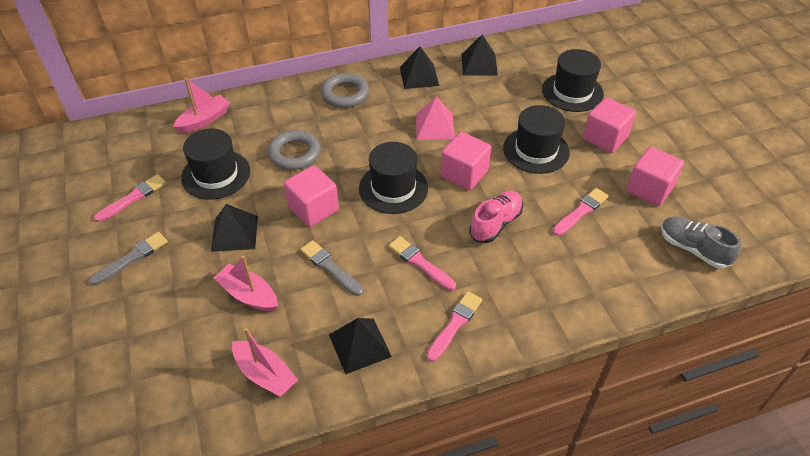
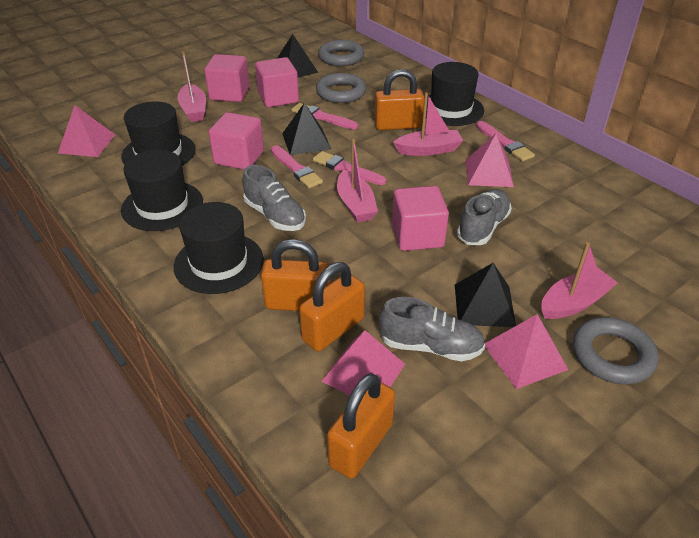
black pyramid: [211,204,258,252] [329,318,392,374] [400,46,439,89] [461,35,498,76] = 4 -> [277,34,318,77] [282,103,331,155] [455,263,516,327] = 3
grey brush: [89,232,168,286] [300,240,363,296] = 2 -> none = 0
grey ring: [268,130,321,170] [321,73,369,108] = 2 -> [316,73,366,103] [318,40,364,66] [573,317,659,384] = 3
grey shoe: [661,216,741,269] = 1 -> [243,165,306,231] [379,297,485,361] [457,189,512,245] = 3
orange padlock: none = 0 -> [261,239,331,311] [299,262,365,351] [327,373,395,479] [374,69,425,130] = 4
pink boat: [173,78,230,133] [214,255,278,311] [232,328,298,397] = 3 -> [177,51,206,122] [337,139,378,223] [393,93,464,156] [541,242,618,319] = 4
pink pyramid: [416,96,455,140] = 1 -> [58,105,115,157] [321,330,405,395] [465,134,514,187] [485,314,568,389] = 4
pink shoe: [469,191,523,243] = 1 -> none = 0

